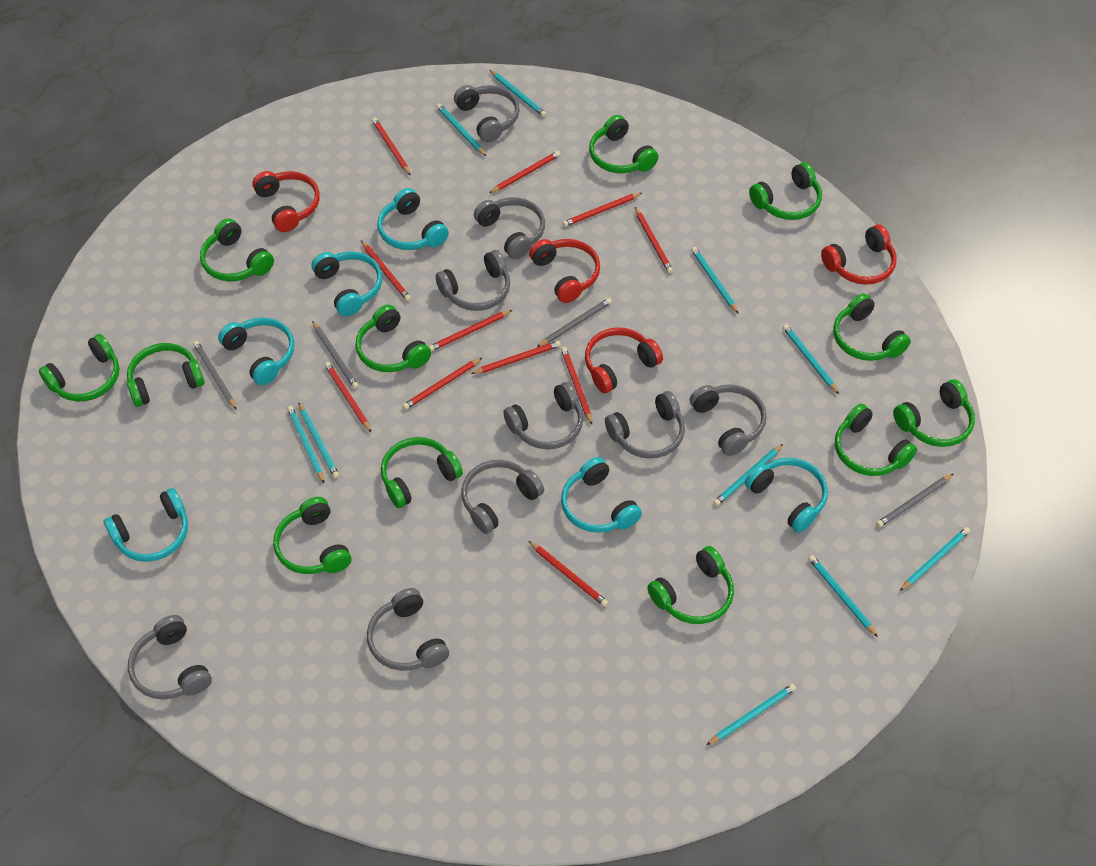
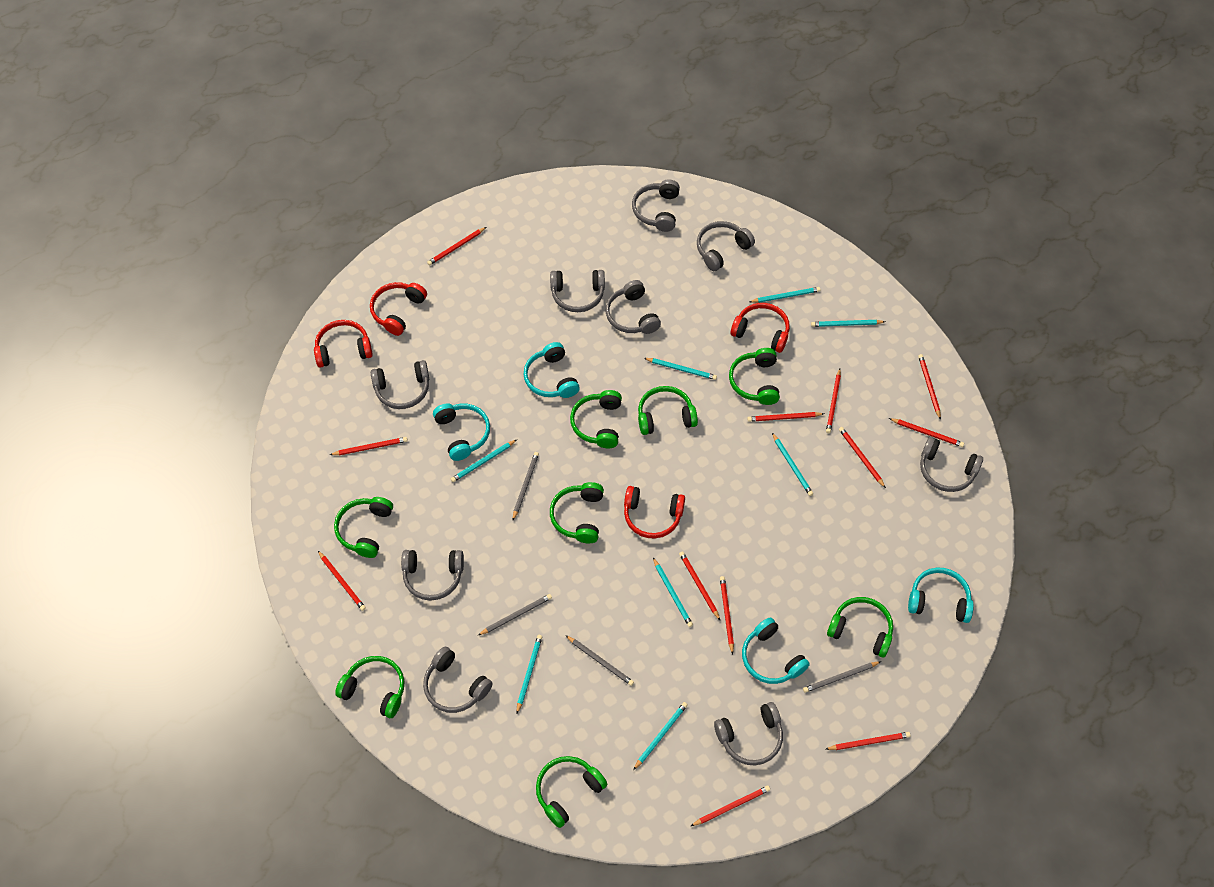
green headphones: [39,334,119,402] [127,343,204,407] [200,219,274,281] [273,497,351,574] [355,305,431,372] [381,437,463,508] [589,115,659,173] [647,546,734,624] [749,162,822,220] [833,294,911,361] [835,404,917,476] [893,379,975,447] = 12 -> [334,497,393,558] [335,656,405,718] [536,756,607,828] [550,482,604,543] [570,390,622,448] [638,386,698,435] [729,348,780,405] [827,597,893,657] = 8
red pencil: [324,362,372,433] [361,240,411,301] [372,118,411,176] [403,357,483,410] [429,310,512,351] [471,341,561,374] [489,151,561,193] [528,541,608,607] [561,347,592,425] [563,193,642,227] [635,207,673,273] = 11 -> [318,551,366,611] [330,437,408,455] [427,227,486,266] [679,551,720,620] [691,786,770,826] [720,576,734,654] [748,412,824,422] [826,369,841,433] [826,732,911,750] [839,427,886,488] [889,418,964,447] [918,354,941,420] = 12
turquoise headphones: [104,488,188,562] [218,317,294,385] [312,251,382,316] [377,188,449,250] [561,457,642,533] [745,458,828,533] = 6 -> [433,403,490,461] [524,342,580,398] [742,617,810,684] [908,568,974,623] = 4
turquoise pencil: [287,406,324,483] [298,402,339,478] [436,104,486,156] [490,70,546,117] [691,247,738,313] [706,684,796,745] [713,444,783,506] [783,324,839,394] [808,555,878,637] [900,527,970,591] = 10 -> [451,440,516,482] [517,635,542,713] [633,702,688,770] [644,358,717,380] [653,558,693,627] [750,287,821,303] [772,433,813,496] [811,320,885,327] = 8

